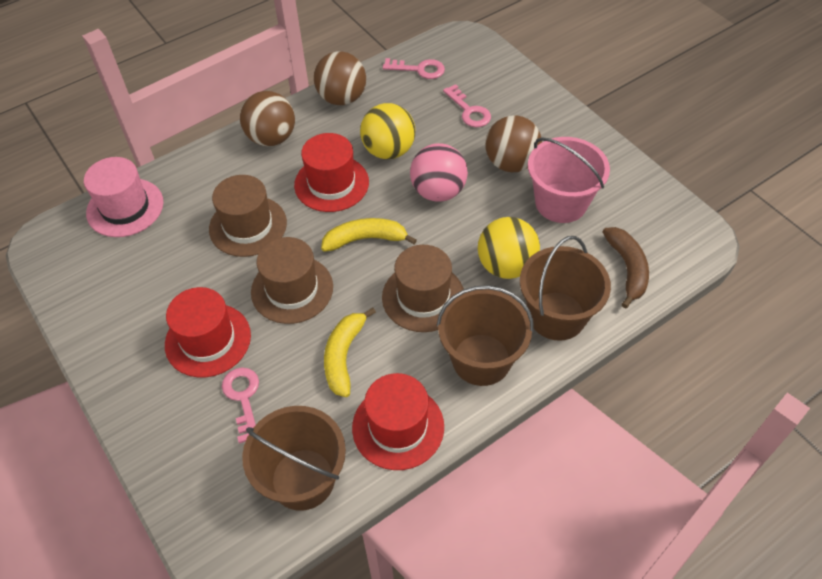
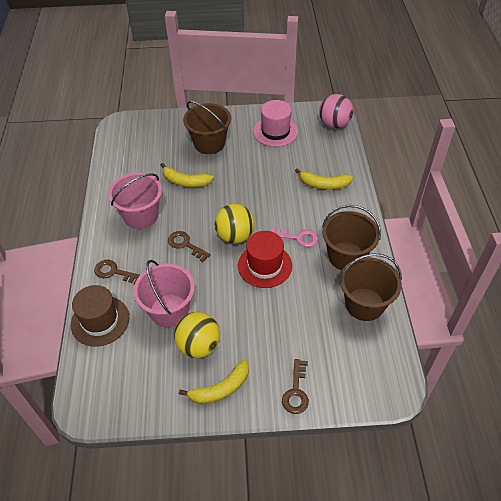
brown ball: [240,91,295,146] [314,51,366,105] [485,115,542,172] = 3 -> none = 0
brown banana: [603,227,649,308] = 1 -> none = 0
brown hat: [209,175,287,257] [251,237,333,324] [382,245,464,332] = 3 -> [71,285,129,347] = 1
brown key: none = 0 -> [94,260,140,285] [168,231,211,262] [282,359,309,414] = 3
pink bucket: [528,137,610,223] = 1 -> [108,173,162,229] [133,260,195,328] = 2
pink key: [222,367,259,444] [383,58,445,79] [443,84,491,127] = 3 -> [271,227,318,247] = 1
red hat: [165,287,251,377] [294,133,369,212] [352,373,444,470] = 3 -> [238,231,292,288] = 1
yellow banana: [321,218,417,252] [324,308,376,397] = 2 -> [161,163,214,187] [179,360,249,404] [295,168,353,189] = 3

